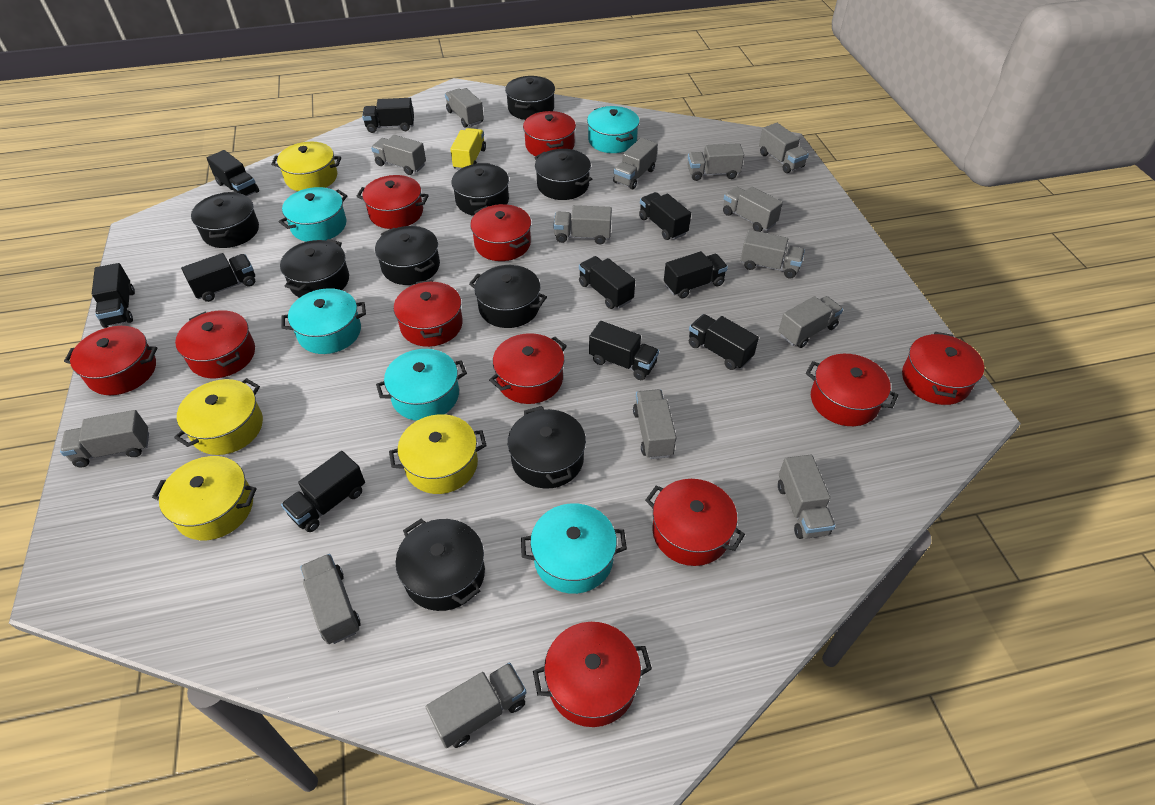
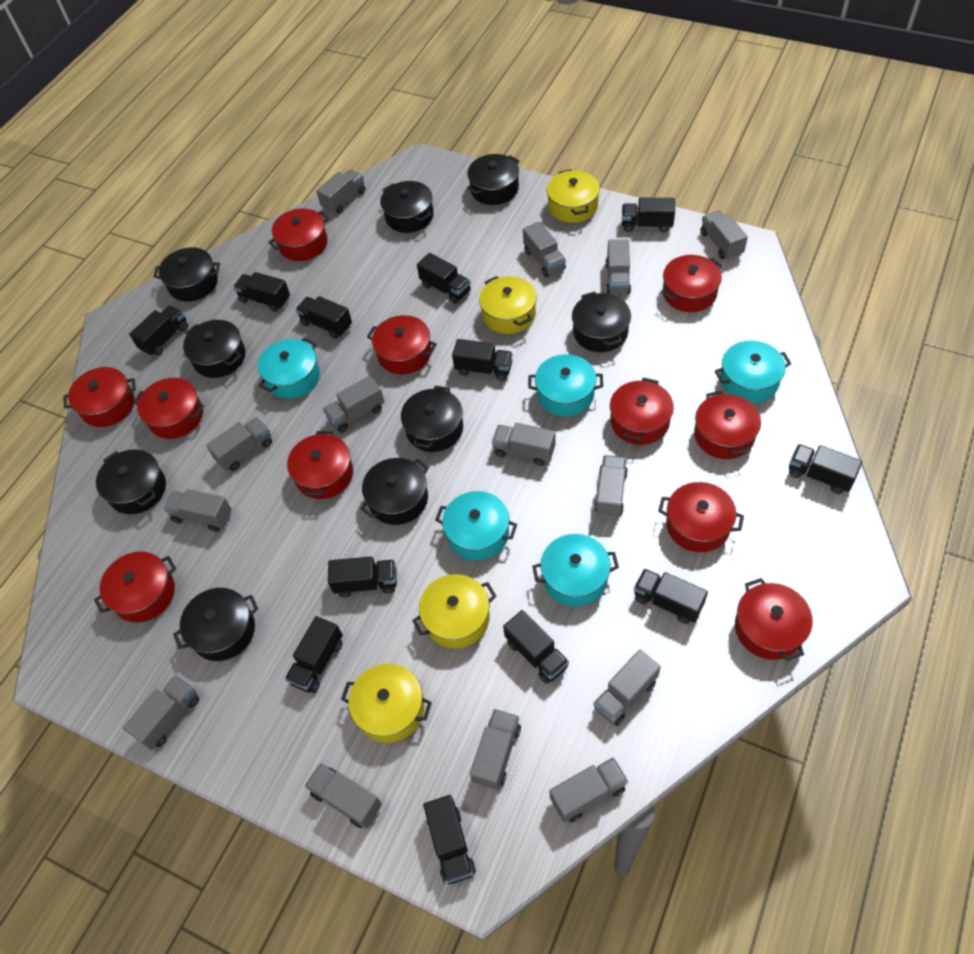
black truck: [92,263,135,328] [181,253,255,302] [207,150,259,196] [281,451,365,532] [362,98,414,133] [579,256,635,309] [589,321,659,380] [639,192,691,240] [664,251,728,298] [689,314,759,370] = 10 -> [129,305,188,356] [233,272,290,312] [285,616,343,693] [296,296,352,339] [328,556,397,597] [417,253,471,304] [423,795,476,884] [452,339,513,381] [503,610,569,684] [622,198,675,233] [634,569,708,624] [789,444,862,494] = 12
yellow truck: [450,128,486,170] = 1 -> none = 0

